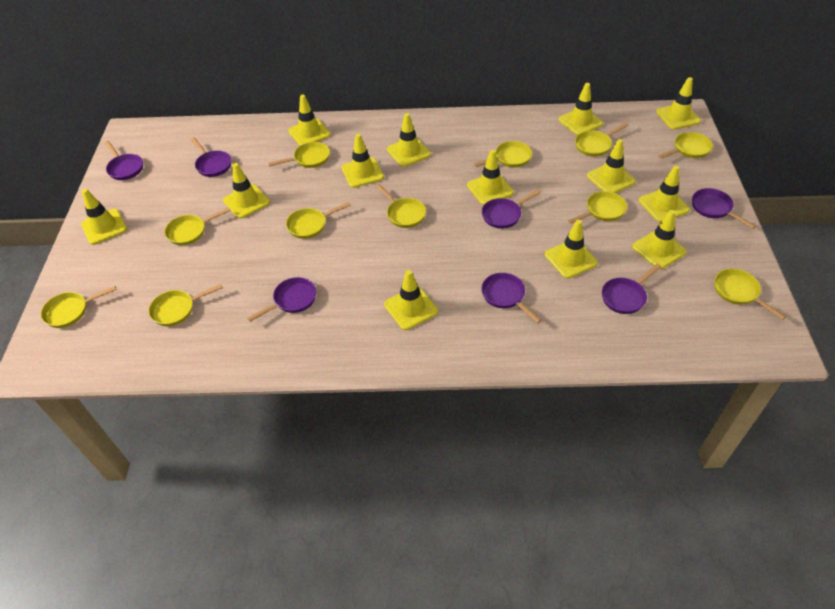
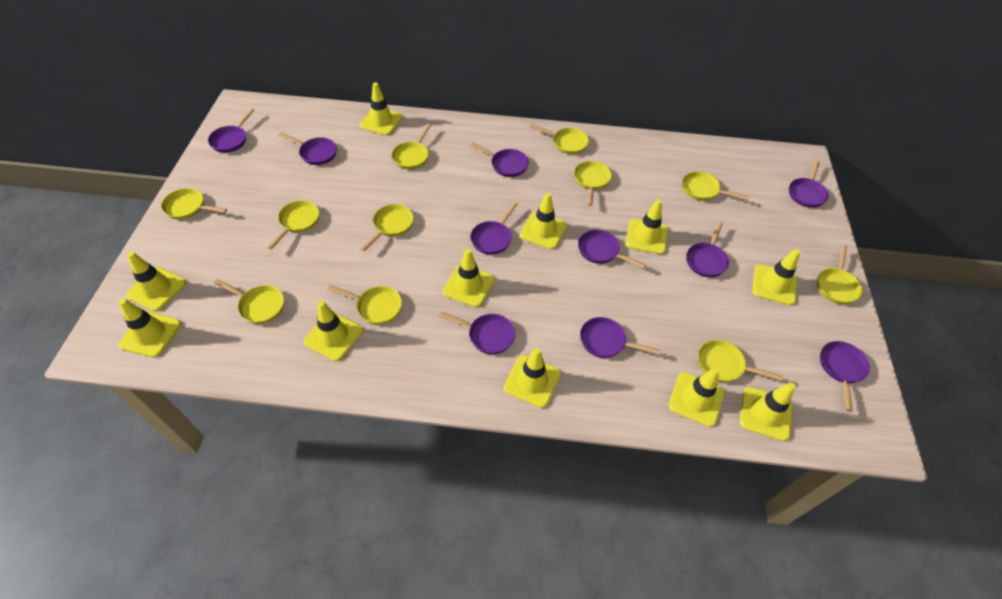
purple pan: [105,141,143,180] [191,138,231,177] [247,277,316,322] [481,273,542,323] [482,189,541,229] [602,264,661,314] [692,188,756,229] = 7 -> [208,108,254,153] [279,132,337,165] [439,311,515,354] [470,143,529,177] [470,202,518,255] [578,230,646,269] [580,317,660,358] [687,222,729,277] [789,160,829,208] [820,341,870,412] = 10
yellow traffic cone: [81,189,127,245] [223,163,270,219] [288,95,331,145] [342,134,384,188] [384,270,438,330] [387,113,431,167] [467,150,514,205] [545,220,598,279] [559,83,603,135] [587,139,636,193] [632,210,687,269] [639,166,690,222] [656,77,701,130] = 13 -> [118,299,181,358] [126,252,186,311] [304,301,363,361] [360,82,403,135] [443,249,495,307] [504,348,561,408] [520,193,567,249] [626,199,668,254] [669,367,725,427] [740,382,795,441] [752,249,800,305] = 11

